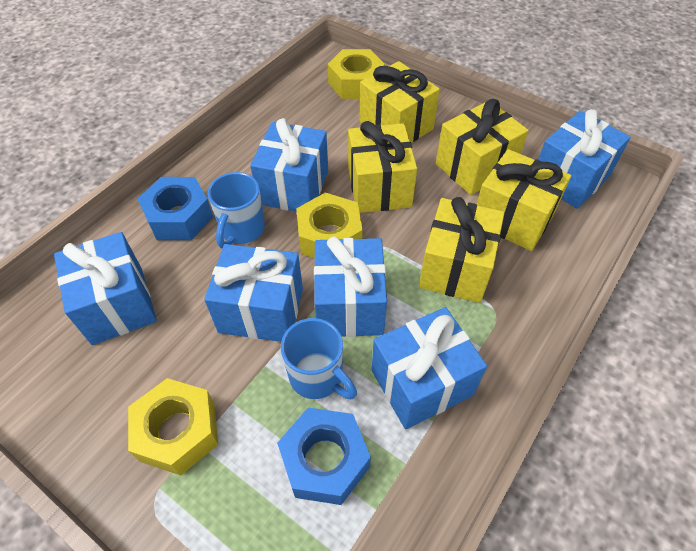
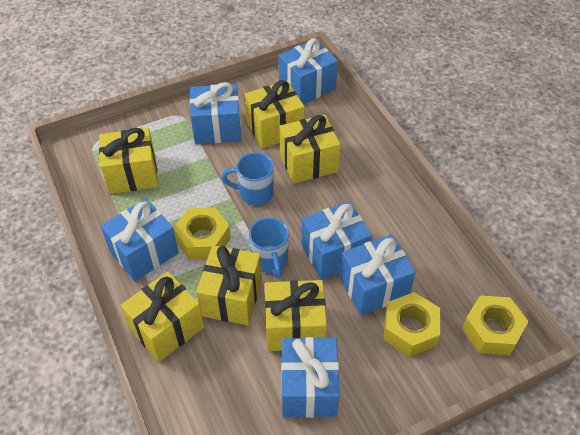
blue nut: [138,177,213,240] [277,408,371,505] = 2 -> none = 0
yellow gift: [348,121,417,213] [360,61,440,143] [419,197,504,303] [436,99,529,195] [477,149,571,251] = 5 -> [99,128,158,194] [121,271,204,362] [196,245,262,325] [245,80,305,148] [265,280,327,351] [279,115,340,184] = 6

